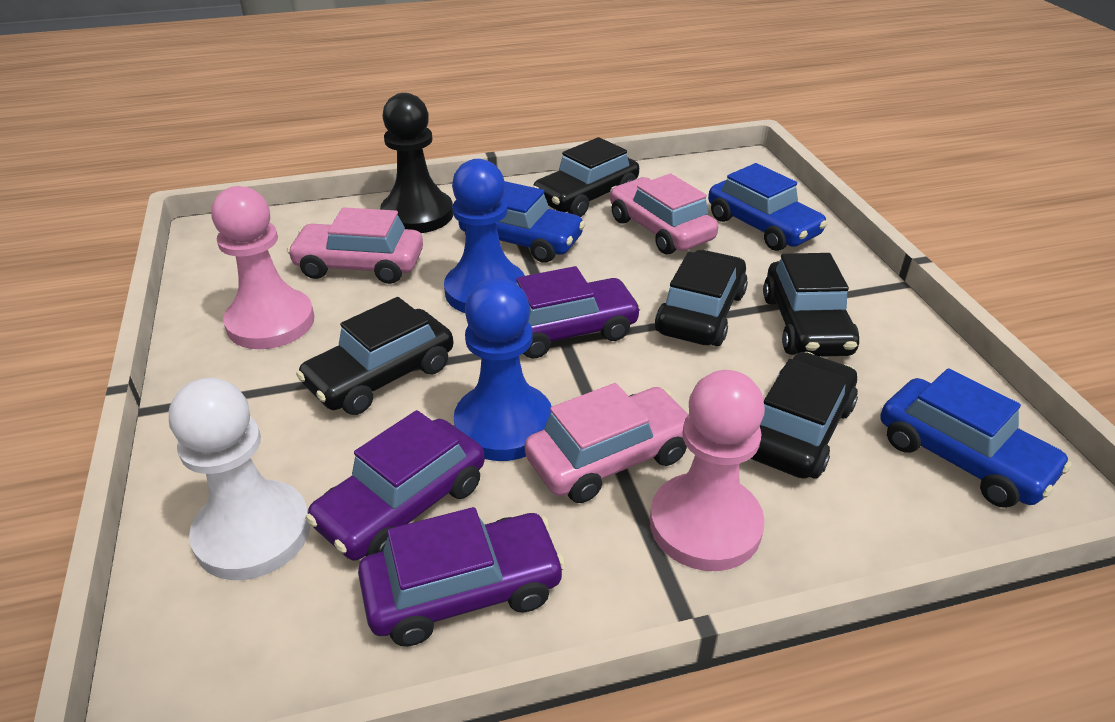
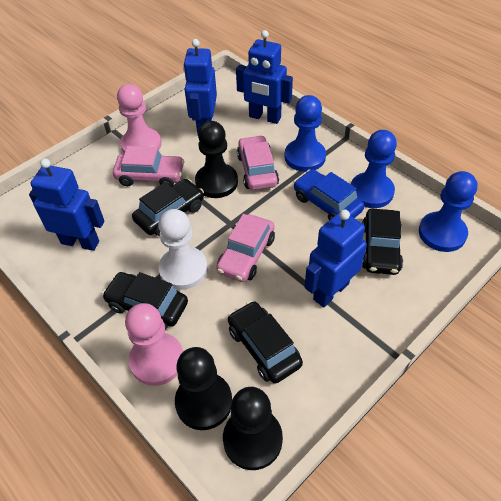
black car: [296,297,453,415] [533,137,639,217] [655,250,748,346] [750,352,858,479] [763,253,859,357] = 5 -> [102,272,188,329] [132,179,204,236] [228,301,303,384] [362,209,403,275] = 4
black pawn: [380,93,453,233] = 1 -> [175,347,232,430] [195,121,238,198] [223,387,283,470] = 3
blue car: [458,181,585,263] [708,163,828,251] [880,368,1072,508] = 3 -> [294,169,364,220] = 1
blue pawn: [444,159,525,313] [454,278,552,461] = 2 -> [284,95,326,172] [351,130,397,208] [419,171,477,252] = 3
blue robot: none = 0 -> [29,159,104,251] [183,39,217,135] [236,30,293,124] [304,209,367,308] = 4
purple car: [305,410,485,561] [358,507,566,646] [516,266,642,358] = 3 -> none = 0

